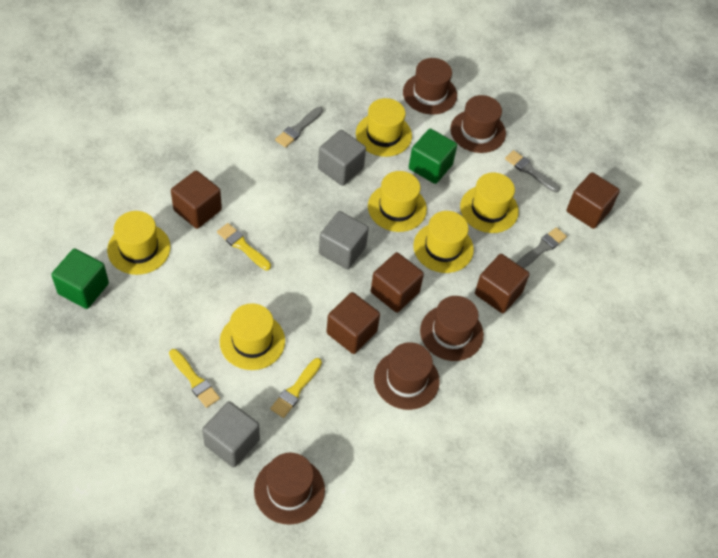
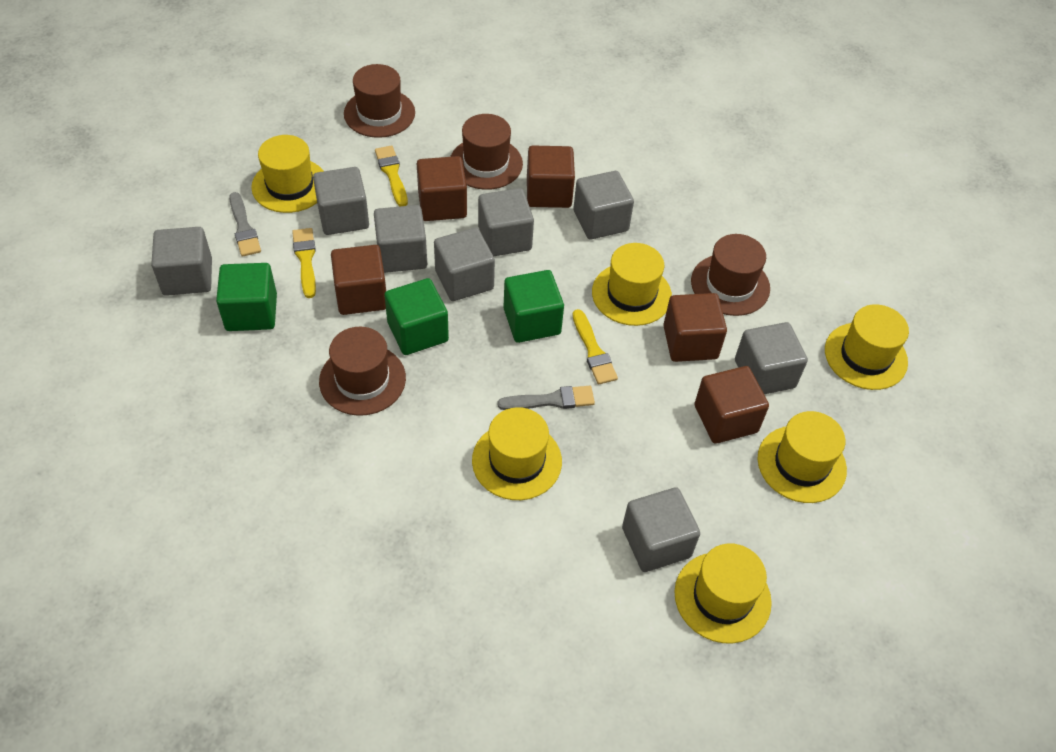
brown hat: [254,453,325,525] [374,342,440,410] [403,58,457,114] [420,296,484,361] [450,95,506,153] = 5 -> [319,327,406,416] [344,64,415,138] [450,114,523,190] [691,234,770,316] = 4
green cube: [51,248,109,309] [409,129,457,184] = 2 -> [216,263,277,331] [384,278,449,355] [503,270,564,343] = 3
grey brush: [275,107,323,148] [505,150,560,193] [516,227,567,268] = 3 -> [229,192,261,257] [497,386,595,410] = 2
grey cube: [202,401,260,467] [318,130,366,186] [319,211,369,269] = 3 -> [151,227,212,296] [313,167,369,235] [374,205,427,273] [434,228,495,301] [478,188,534,256] [573,171,634,240] [622,487,700,572] [735,322,808,394] = 8

